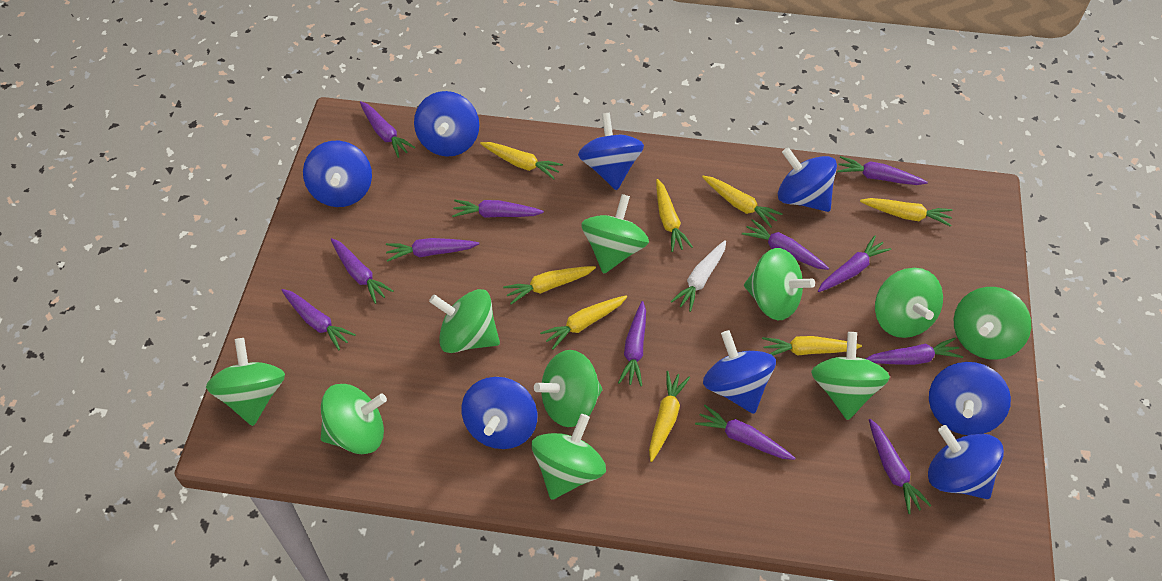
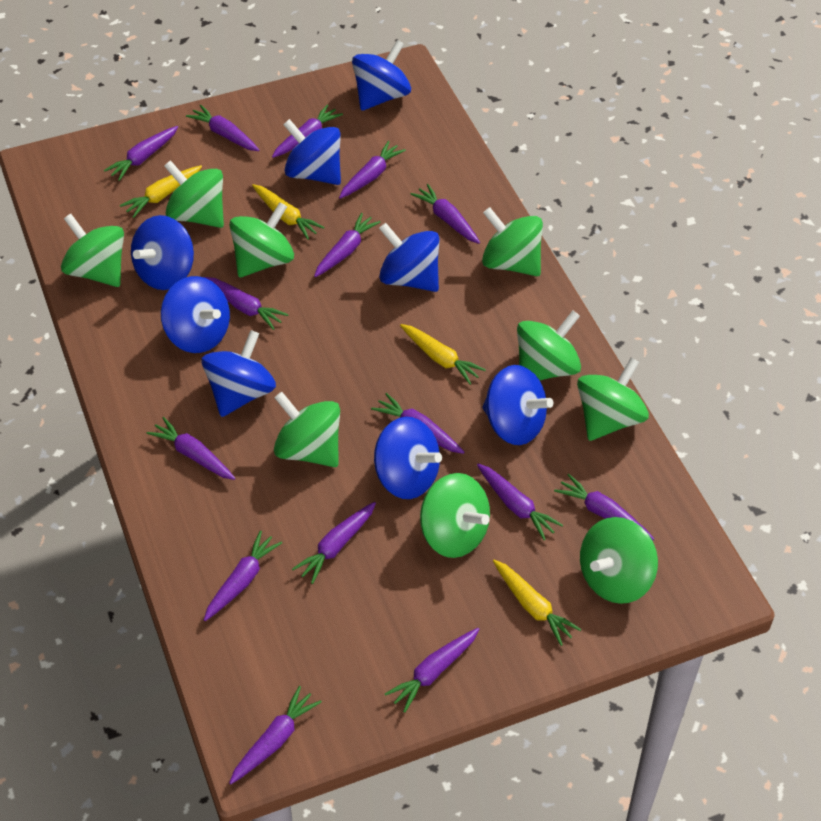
green spinning top: [206,338,285,426] [321,384,387,454] [429,289,500,353] [532,414,606,500] [534,350,603,427] [581,194,649,274] [744,248,815,320] [811,332,890,420] [875,268,943,338] [954,287,1031,360] = 10 -> [61,214,124,287] [164,160,224,228] [229,202,294,277] [274,392,340,467] [420,473,490,558] [482,207,543,276] [517,310,581,380] [577,358,649,441] [580,517,658,604] = 9
purple carrot: [281,289,356,350] [331,238,394,304] [360,101,416,158] [386,238,479,262] [452,200,544,218] [618,301,646,386] [695,405,795,460] [742,219,829,270] [818,236,891,292] [837,156,928,185] [866,338,963,365] [869,419,932,514] = 12 -> [104,126,178,181] [146,417,235,480] [186,105,260,151] [204,277,289,330] [204,531,282,621] [229,686,322,784] [272,105,343,158] [292,502,376,584] [314,213,380,277] [339,141,406,199] [371,393,464,454] [385,628,479,713] [411,184,480,244] [477,463,563,540] [554,474,655,540] = 15
white carrot: [670,240,726,312] = 1 -> none = 0
yellow carrot: [480,142,563,179] [503,266,596,304] [540,295,627,350] [649,371,690,462] [656,179,693,252] [702,176,783,228] [762,336,862,356] [860,198,952,227] = 8 -> [120,165,202,218] [252,184,325,240] [400,324,486,385] [493,560,581,646] = 4

